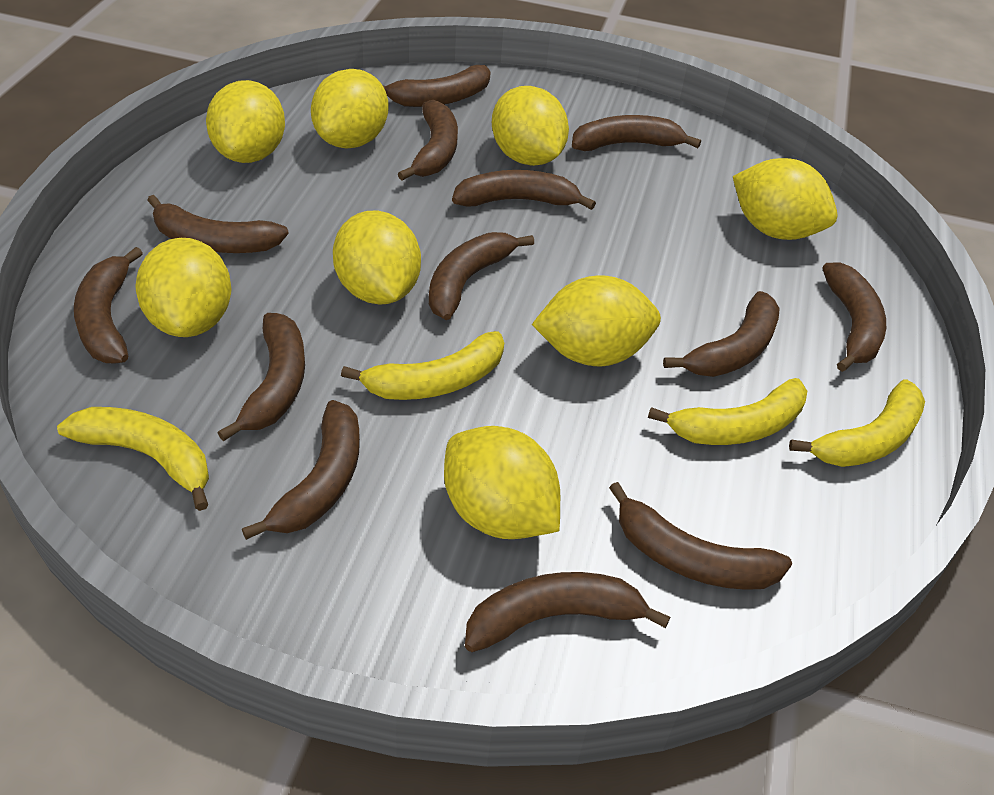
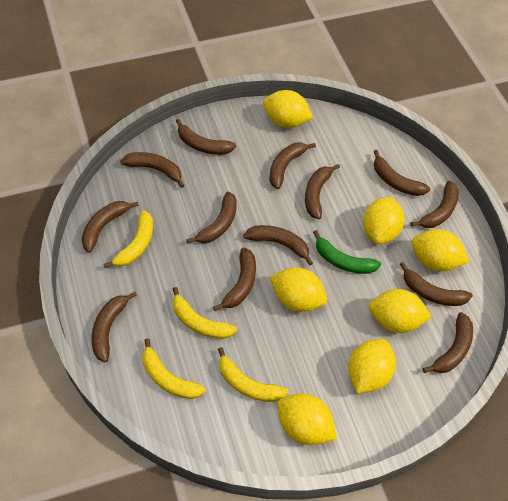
green banana: none = 0 -> [313,230,381,274] = 1
yellow lemon: [136,238,232,337] [206,80,285,163] [311,69,388,148] [333,210,421,305] [444,426,560,539] [492,86,569,166] [532,275,661,366] [733,158,838,240] = 8 -> [263,90,313,128] [270,268,327,312] [277,393,337,445] [348,339,396,393] [363,197,404,244] [369,289,432,333] [412,229,470,271] = 7

